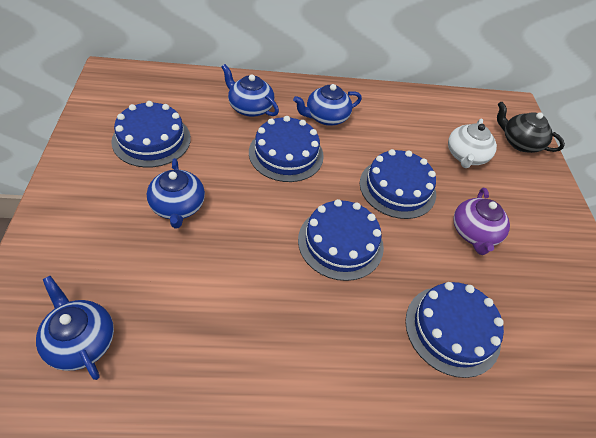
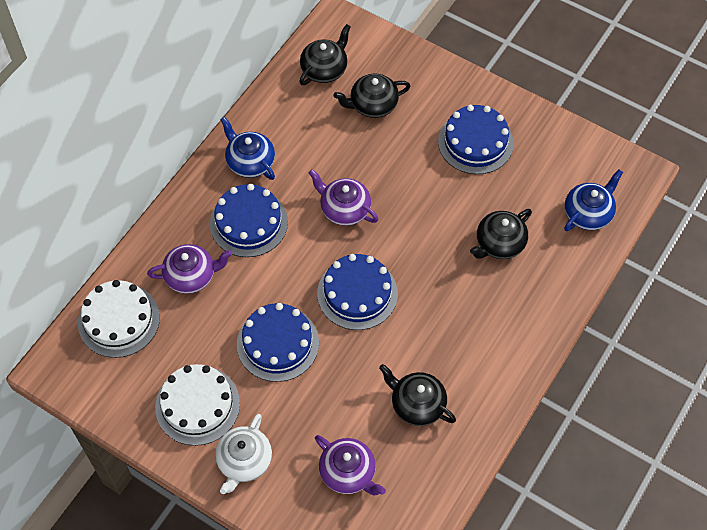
black teapot: [497,102,565,153] = 1 -> [299,24,351,85] [333,74,410,118] [379,364,456,426] [470,209,532,259] = 4
blue cake: [111,101,191,168] [249,116,324,182] [298,199,384,281] [360,149,436,219] [405,282,504,378] = 5 -> [210,184,288,257] [237,303,319,382] [317,254,398,330] [438,105,514,174] = 4
blue teapot: [36,276,114,380] [147,158,205,229] [221,64,279,117] [293,84,362,126] = 4 -> [220,117,275,180] [564,169,623,231] = 2
purple teapot: [453,188,510,255] = 1 -> [147,244,232,294] [309,169,379,226] [315,435,386,495] = 3
white cake: none = 0 -> [78,280,160,358] [155,364,240,446] = 2

